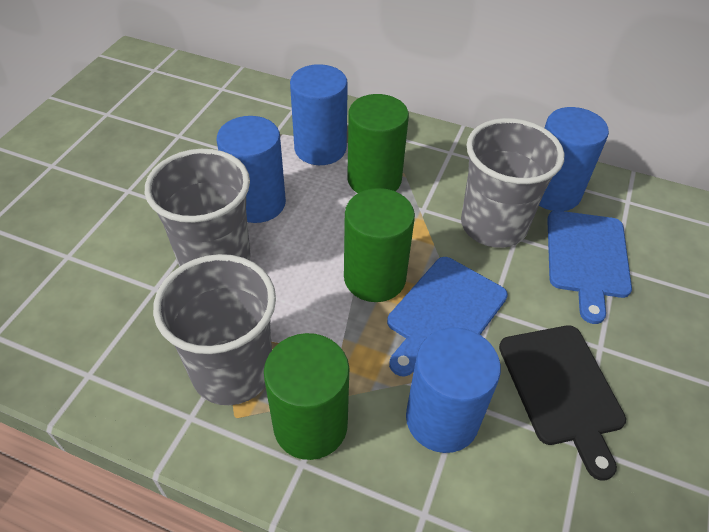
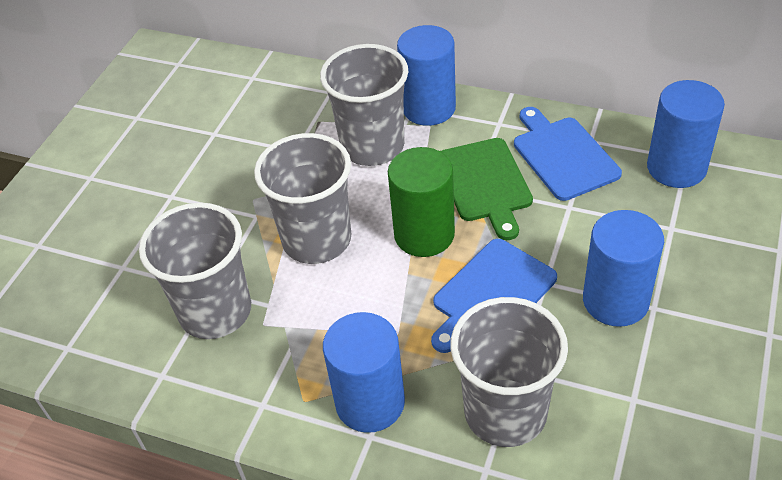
black cutting board: [499,325,626,481] = 1 -> none = 0
green cutting board: none = 0 -> [440,138,533,240] = 1
green cylinder: [264,333,349,460] [344,188,415,302] [347,94,409,193] = 3 -> [388,147,455,257] = 1
grey cup: [145,149,251,267] [153,254,276,405] [461,118,564,248] = 3 -> [139,203,251,339] [254,133,351,264] [320,44,408,166] [450,297,568,447] = 4

